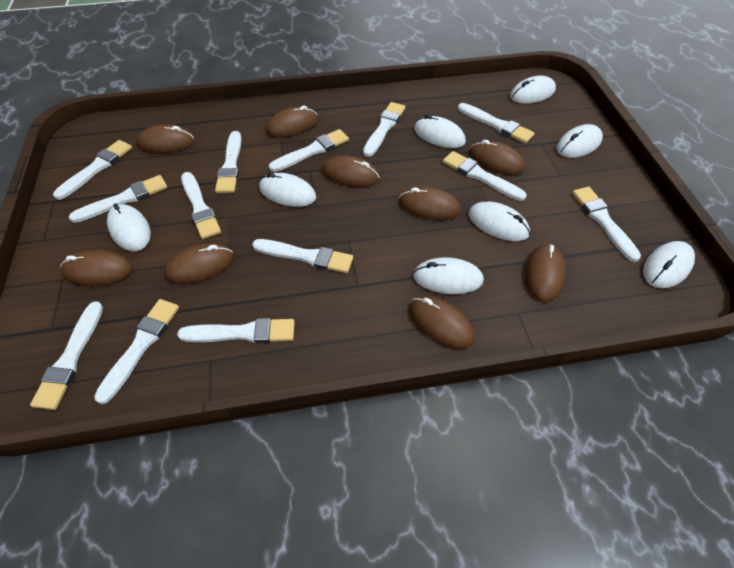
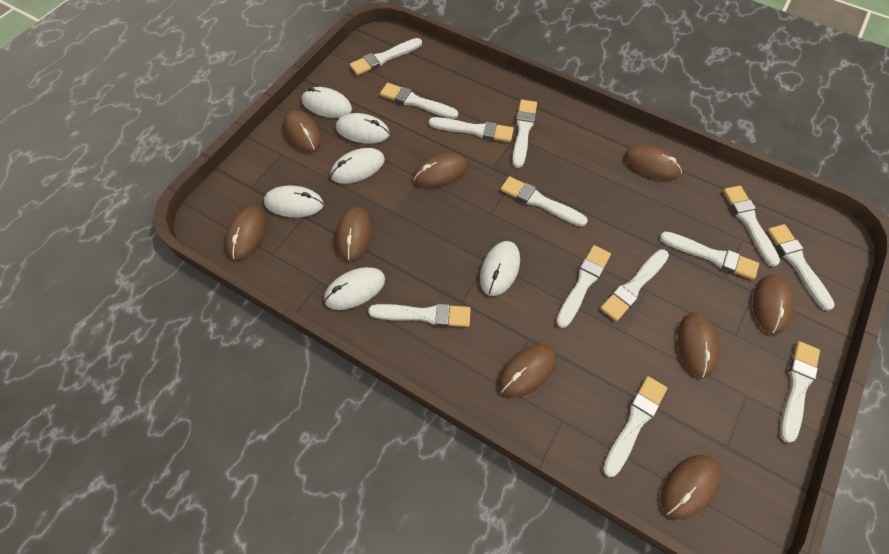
white mouse: [107,204,151,251] [259,173,316,207] [413,257,484,294] [414,114,466,148] [468,202,530,241] [510,76,556,104] [556,124,603,158] [643,241,695,288] = 8 -> [264,186,324,217] [302,87,352,118] [324,267,385,310] [330,148,385,184] [336,113,390,144] [480,241,520,296] = 6

